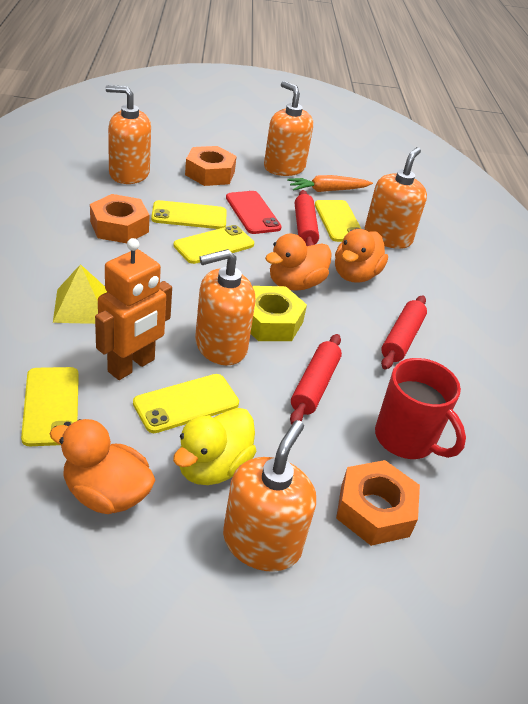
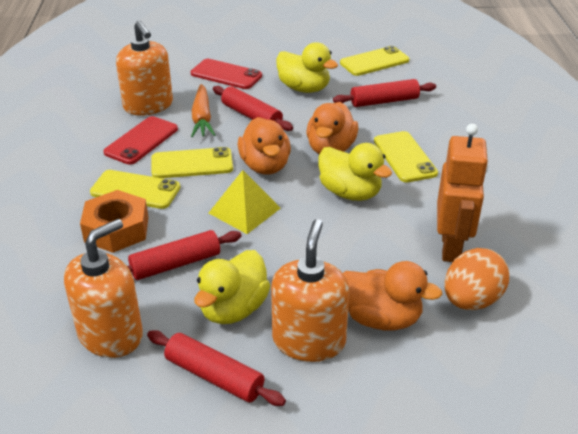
orange egg: none = 0 -> [445,248,509,310] = 1
orange nut: [90,194,149,243] [185,146,237,186] [336,460,420,546] = 3 -> [80,190,149,253] = 1
orange soap dispenser: [106,85,151,184] [195,249,256,365] [223,420,316,572] [264,81,313,176] [365,147,427,249] = 5 -> [64,219,143,358] [116,20,173,116] [271,219,350,362] = 3
red mug: [375,358,466,459] = 1 -> none = 0
red phone: [226,191,282,234] = 1 -> [103,116,178,165] [191,59,262,89] = 2
red rolling pin: [290,334,342,425] [295,190,319,246] [381,295,427,369] = 3 -> [127,230,242,280] [147,330,286,406] [213,86,293,131] [333,79,436,107] = 4
yellow duck: [173,408,256,485] = 1 -> [194,250,270,324] [276,42,338,93] [318,143,392,201] = 3
yellow nut: [250,286,307,341] = 1 -> none = 0
yellow phone: [21,367,79,446] [133,374,239,433] [151,200,227,229] [173,225,254,264] [315,200,361,242] = 5 -> [90,170,180,209] [152,147,233,178] [340,46,409,76] [374,131,438,182] = 4

